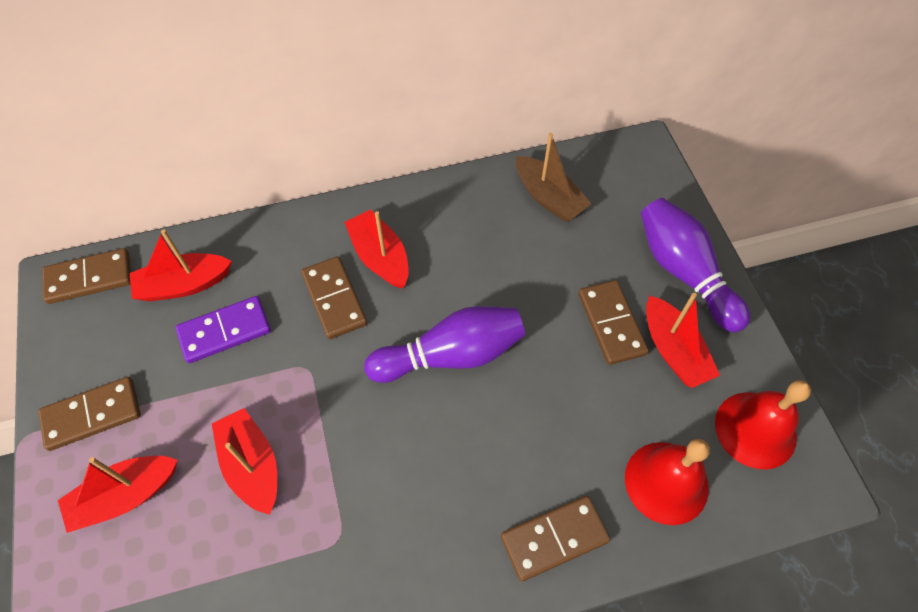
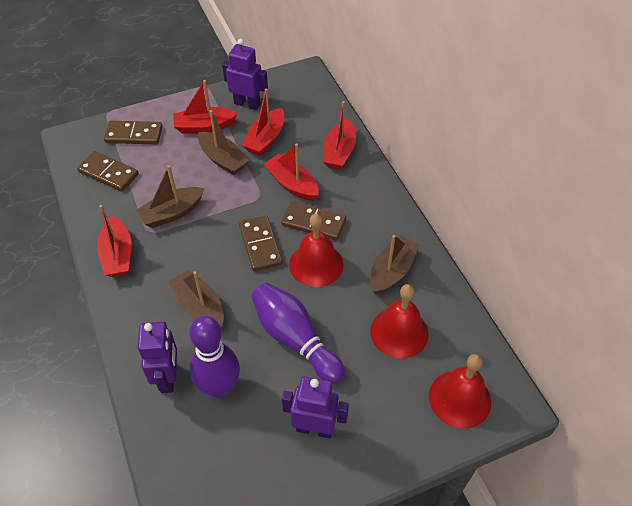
brown boat: [516,133,591,222] = 1 -> [136,165,205,228] [168,270,224,328] [198,110,249,175] [370,235,419,295] = 4
brown domino: [38,377,141,451] [42,248,131,304] [301,256,367,339] [501,496,610,581] [578,280,649,365] = 5 -> [77,151,139,192] [104,121,162,145] [239,215,282,271] [281,201,346,241] = 4
purple domino: [176,296,271,363] = 1 -> none = 0
purple robot: none = 0 -> [138,322,177,393] [222,39,268,110] [282,376,349,438] = 3
red bell: [625,439,710,525] [715,380,811,470] = 2 -> [289,213,343,287] [370,284,429,359] [429,354,491,429] = 3

